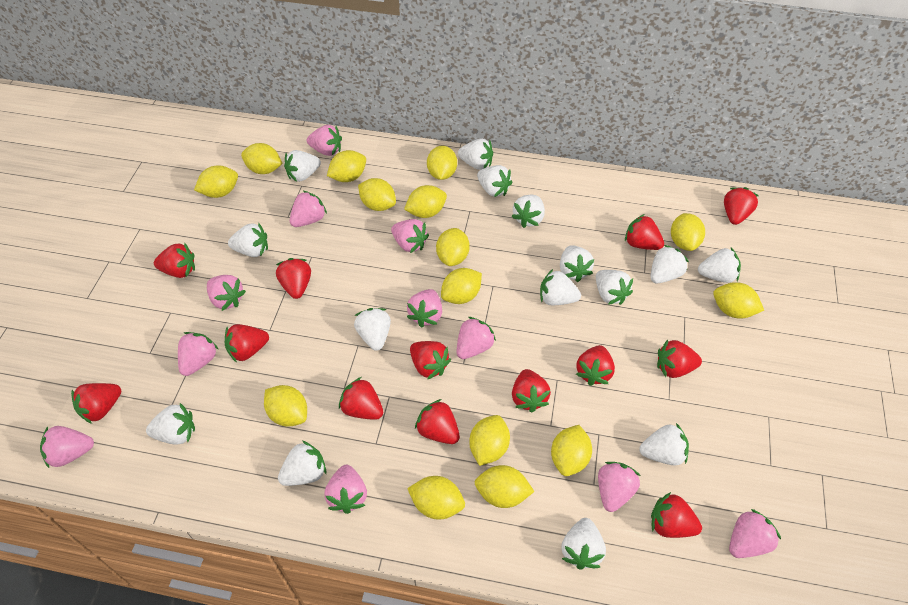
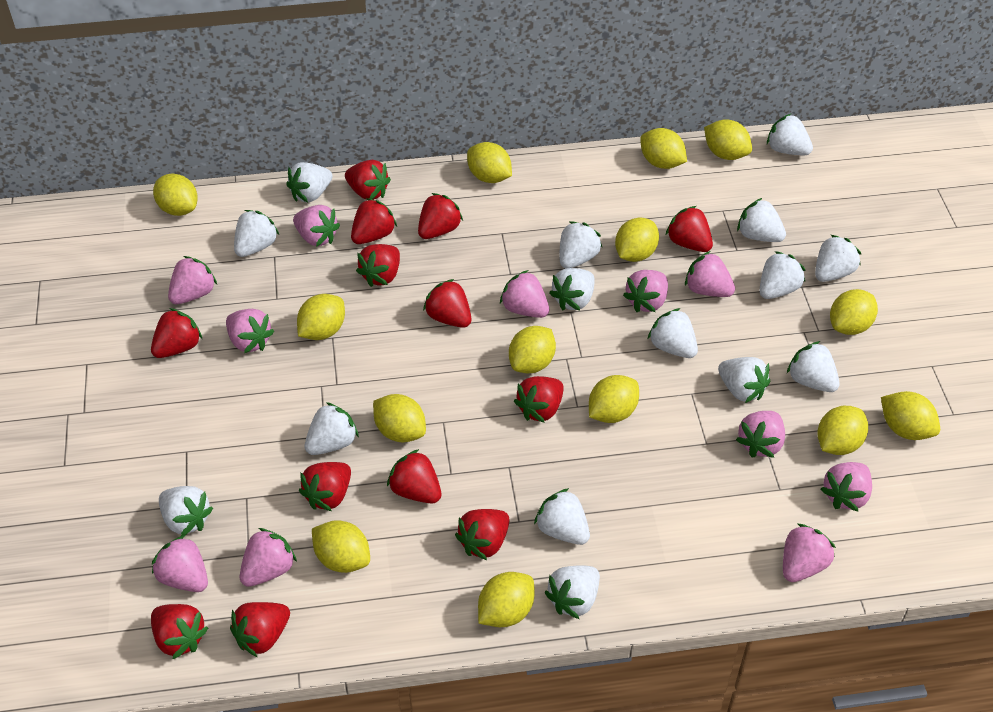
yellow lemon: [194,166,238,198] [241,143,283,174] [264,385,307,426] [327,150,366,182] [358,178,396,211] [404,185,447,218] [407,476,465,520] [427,146,457,180] [436,228,470,266] [441,268,482,304] [469,415,510,466] [475,465,535,508] [551,425,592,476] [671,213,705,251] [713,282,764,318] = 15 -> [153,174,198,216] [297,294,345,340] [312,520,370,573] [373,394,426,442] [467,142,512,183] [478,572,535,627] [509,326,556,374] [589,375,639,423] [615,218,659,262] [640,128,687,169] [704,119,752,160] [817,406,868,455] [830,289,878,335] [881,391,940,440] = 14

